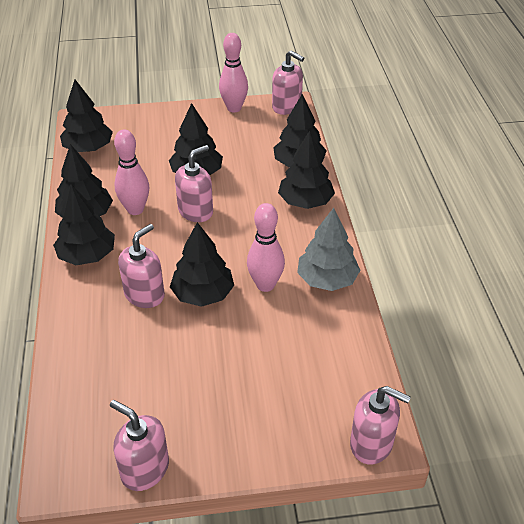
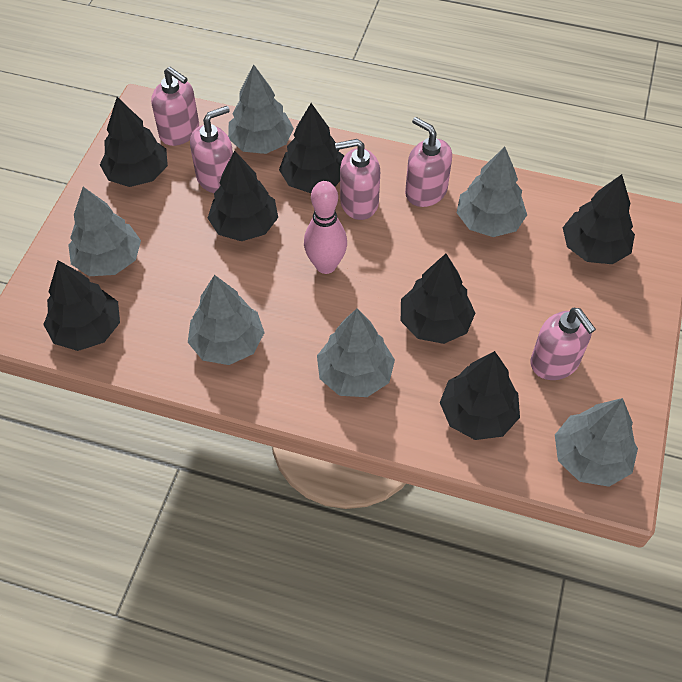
grey tree: [297,208,360,291] = 1 -> [68,187,141,276] [188,275,265,365] [228,64,294,154] [317,309,395,397] [457,147,527,237] [555,398,638,487] = 6
pink bowling pin: [114,129,149,215] [219,33,248,112] [247,203,285,292] = 3 -> [304,181,347,274] = 1

